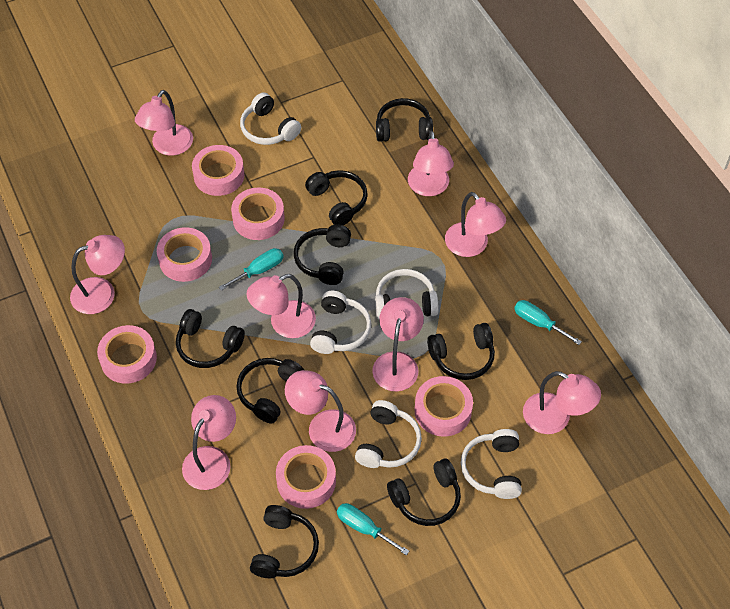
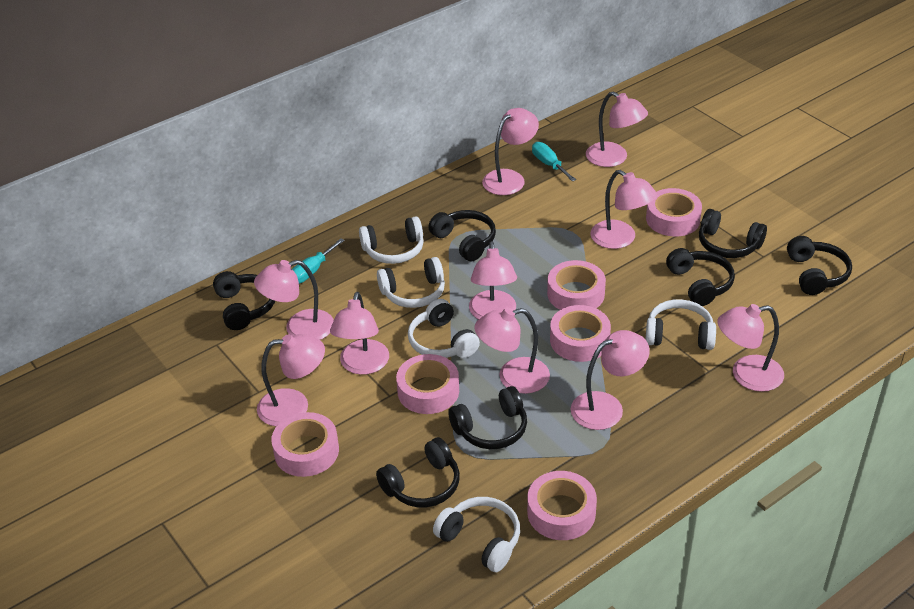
black headphones: [176,309,245,368] [236,358,304,424] [250,505,319,578] [294,224,351,285] [305,170,368,225] [376,98,433,142] [387,458,461,526] [427,323,495,380] = 8 -> [213,271,275,330] [376,437,460,508] [428,210,496,262] [448,386,527,449] [666,248,735,306] [699,209,767,258] [787,236,852,295] = 7
pink lamp: [70,235,125,314] [135,90,193,156] [182,395,236,490] [246,274,316,338] [285,370,356,452] [372,297,424,391] [408,131,454,196] [445,192,506,257] [523,371,601,434] = 9 -> [254,260,334,340] [257,334,325,426] [330,292,389,375] [469,241,517,319] [475,307,550,394] [482,108,539,195] [571,330,650,430] [586,92,648,167] [590,170,657,249] [717,304,784,392] = 10
turquoise screwdriver: [219,248,284,291] [337,503,409,555] [514,300,582,345] = 3 -> [292,238,345,284] [532,142,576,181] = 2

